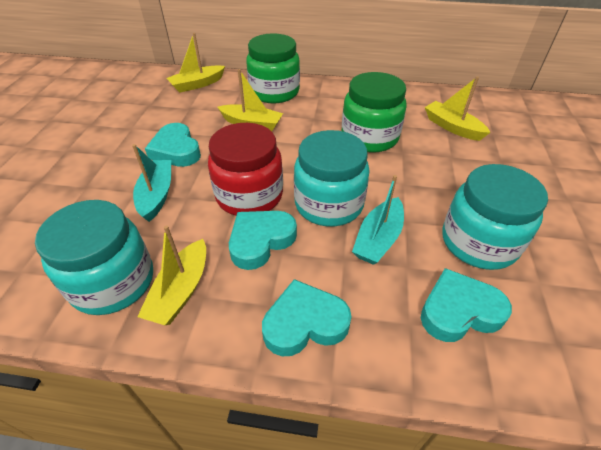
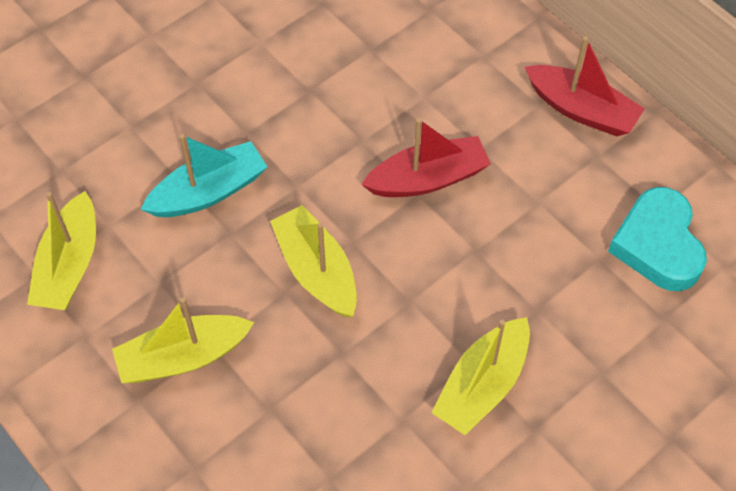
green jar: [246,33,300,103] [342,72,407,153] = 2 -> none = 0
red boat: none = 0 -> [361,118,491,197] [525,36,645,136] = 2
red jar: [208,123,283,216] = 1 -> none = 0
turquoise boat: [132,144,171,222] [352,175,404,265] = 2 -> [141,134,267,217] = 1
turquoise heart: [145,123,201,167] [229,211,297,270] [262,279,351,356] [421,268,512,342] = 4 -> [608,187,707,291] = 1
turquoise jar: [35,200,153,315] [294,130,370,227] [442,164,548,270] = 3 -> none = 0

